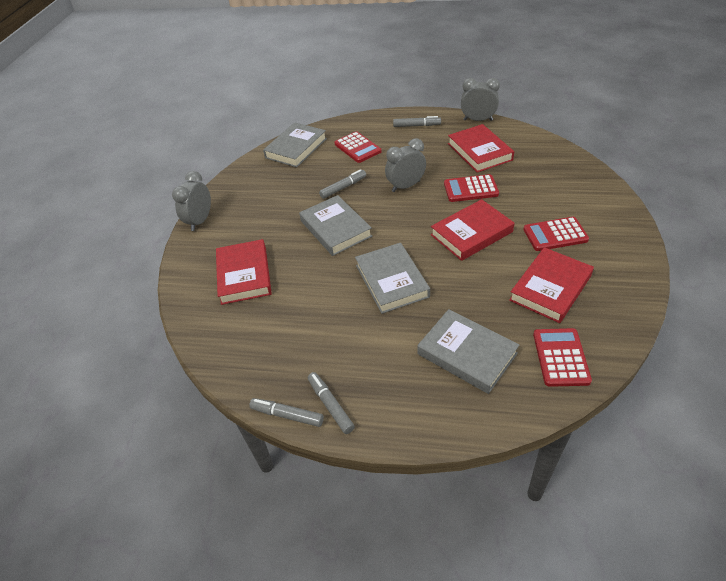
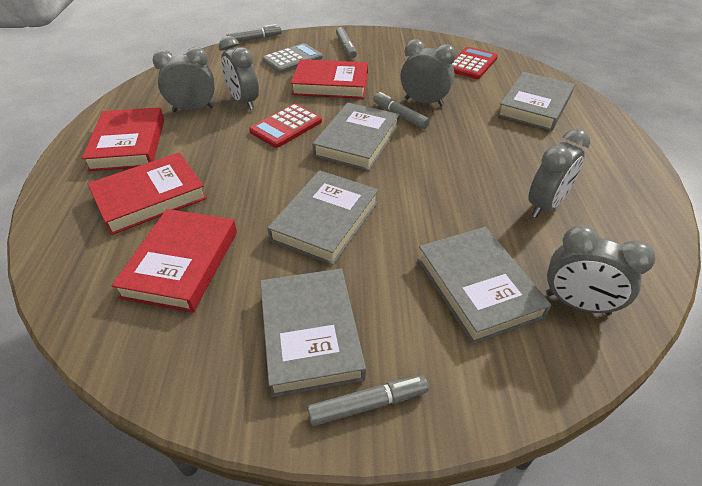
grey book: [263,122,327,167] [299,195,372,256] [355,243,430,314] [417,309,519,394] = 4 -> [260,269,366,397] [267,170,379,265] [312,102,400,171] [417,227,551,344] [497,72,575,131] = 5
grey calculator: none = 0 -> [262,43,323,73] = 1
grey clock: [172,171,211,231] [385,138,426,192] [461,78,500,121] = 3 -> [153,47,215,112] [219,36,259,110] [401,39,456,106] [528,129,590,218] [546,225,655,315] = 5
red calculator: [334,131,382,163] [444,174,499,202] [523,217,589,251] [533,328,592,387] = 4 -> [249,104,322,148] [452,47,498,79] = 2

